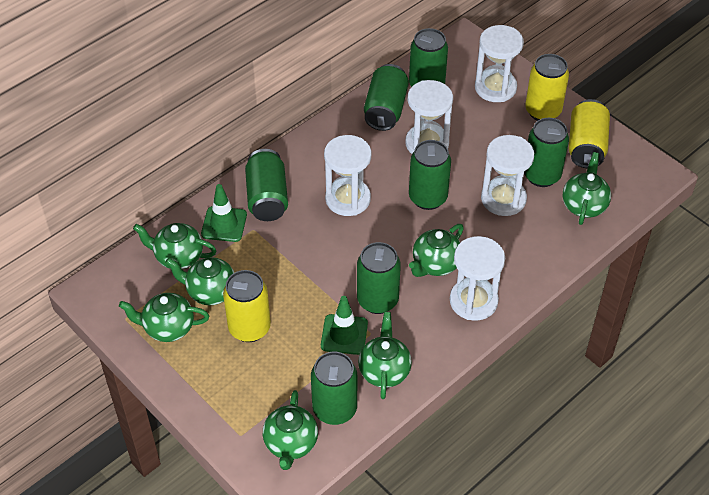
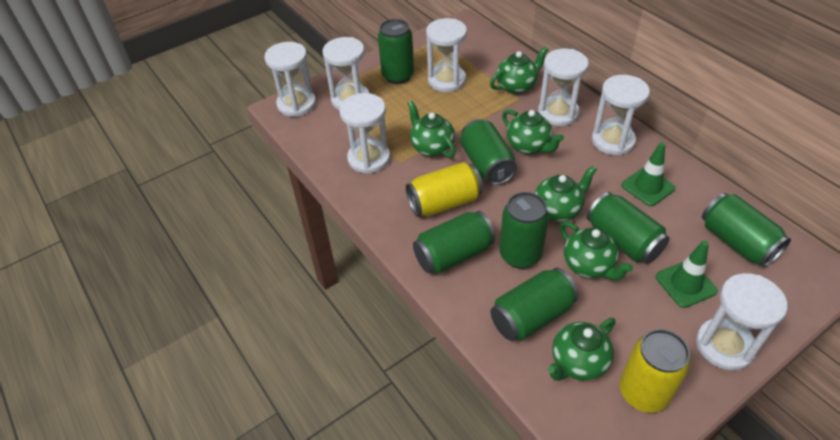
green teapot: [119,293,209,342] [133,223,217,269] [165,257,234,305] [263,390,318,470] [358,312,412,399] [409,224,464,277] [563,152,611,225] = 7 -> [407,101,456,158] [490,46,548,94] [502,110,564,154] [535,165,597,222] [548,318,616,381] [560,222,633,280] = 6
white hourglass: [324,135,371,216] [405,80,453,154] [450,236,505,321] [475,25,524,102] [481,135,534,216] = 5 -> [264,42,316,117] [322,37,369,110] [339,93,390,174] [426,18,467,92] [538,49,589,126] [592,75,650,155] [696,273,787,371] = 7
yellow can: [223,270,271,342] [525,54,569,121] [569,99,610,168] = 3 -> [406,162,483,217] [620,329,690,413] = 2

